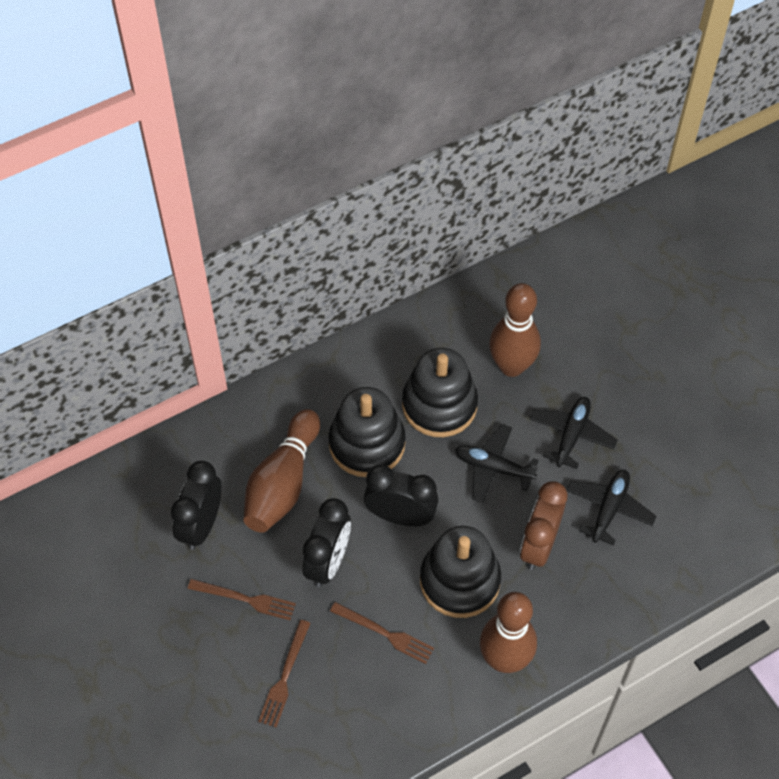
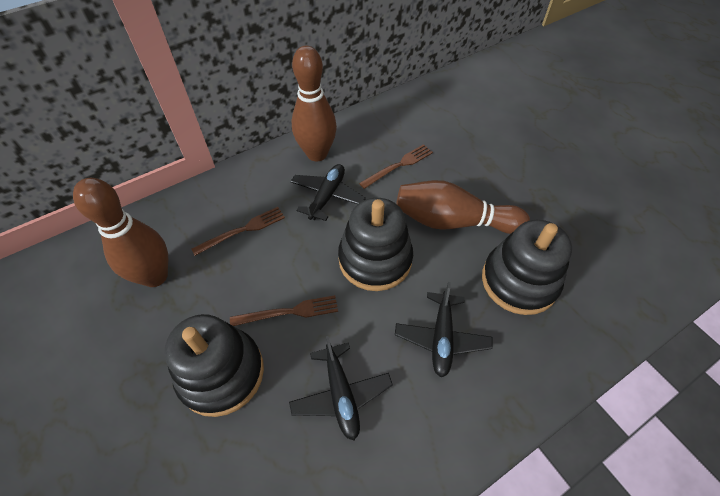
black clock: [171,461,222,550] [303,498,351,587] [364,465,438,526] = 3 -> none = 0
brown clock: [520,481,567,570] = 1 -> none = 0

